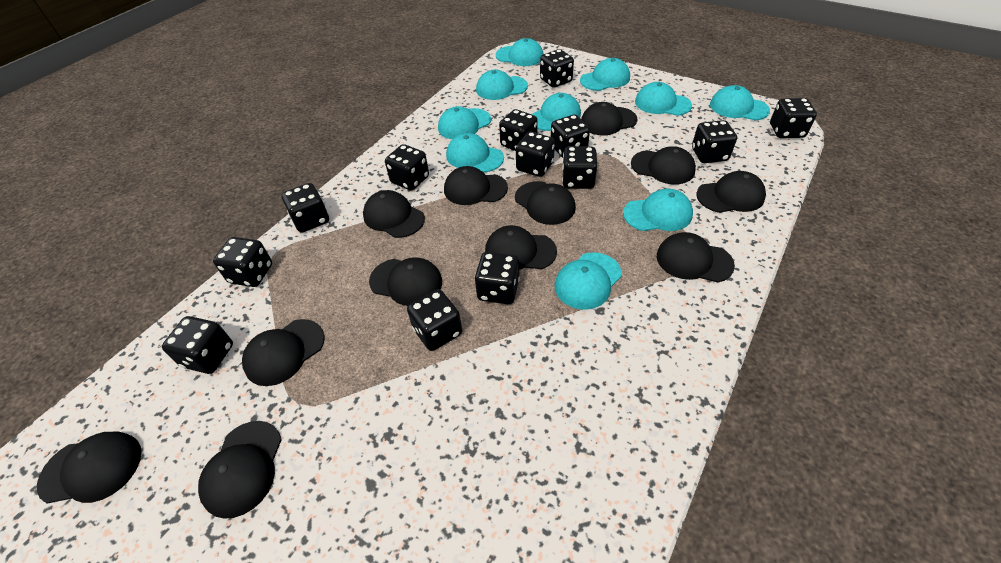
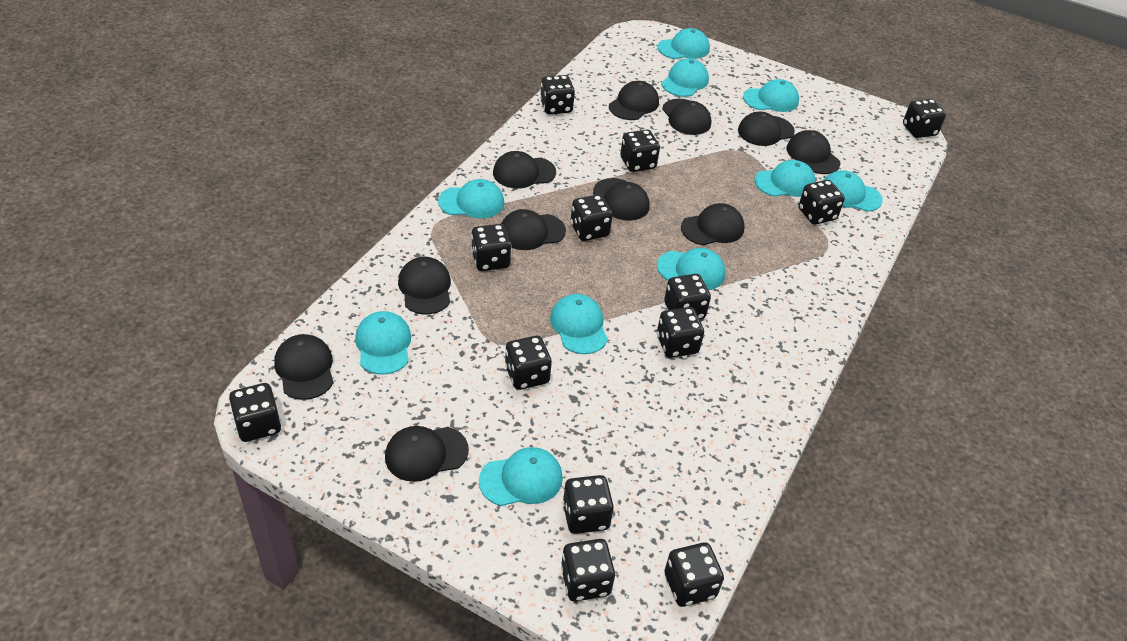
black cap: [37,432,141,504] [198,421,282,519] [242,319,325,386] [363,190,425,238] [369,257,442,306] [444,166,508,205] [485,225,557,270] [515,181,576,225] [581,102,637,135] [631,146,696,185] [657,232,735,282] [697,171,766,213] = 12 -> [274,334,334,400] [385,426,469,482] [398,257,451,315] [493,151,556,188] [501,209,566,250] [593,178,649,221] [609,81,659,120] [662,99,711,135] [681,203,745,245] [738,112,795,146] [786,130,840,174] = 11

